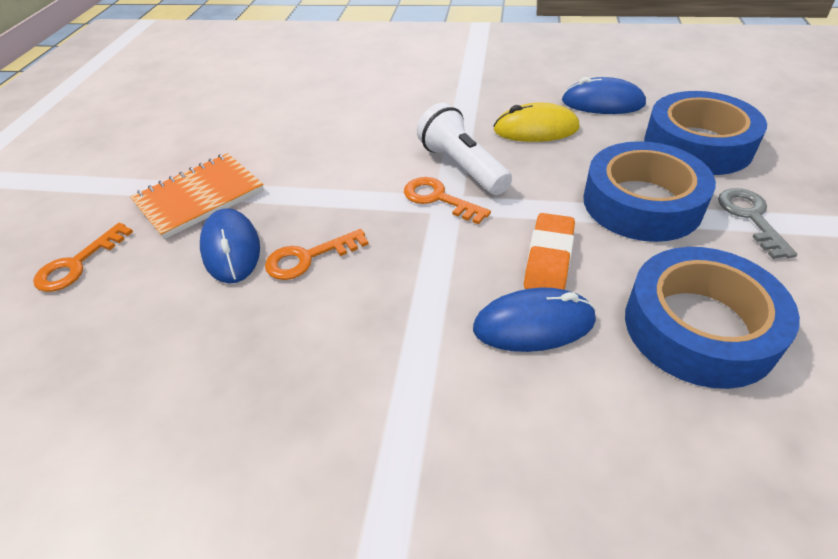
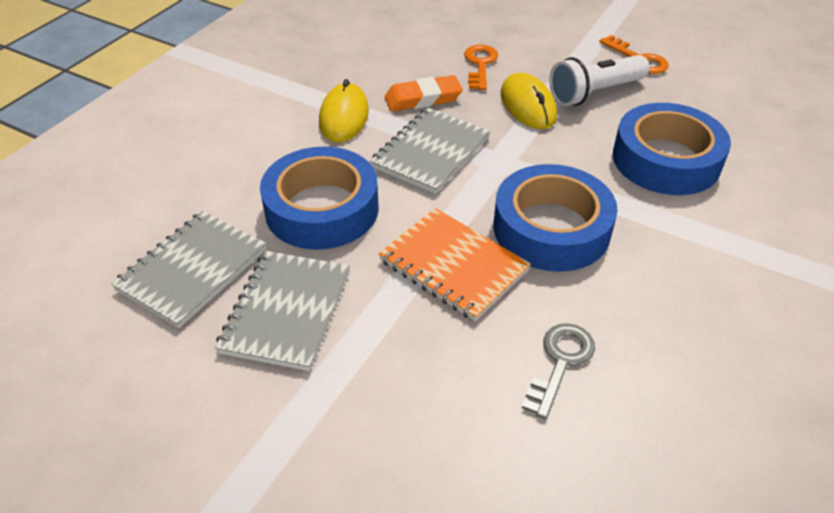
blue mouse: [200,208,260,283] [473,288,596,352] [562,77,646,114] = 3 -> none = 0
grey notebook: none = 0 -> [111,211,266,328] [215,251,350,371] [370,108,491,194] = 3
orange key: [33,223,133,292] [265,229,369,280] [404,177,491,224] = 3 -> [464,45,498,90] [599,35,669,74] = 2
yellow mouse: [493,103,580,142] = 1 -> [319,79,369,143] [501,73,557,129] = 2

